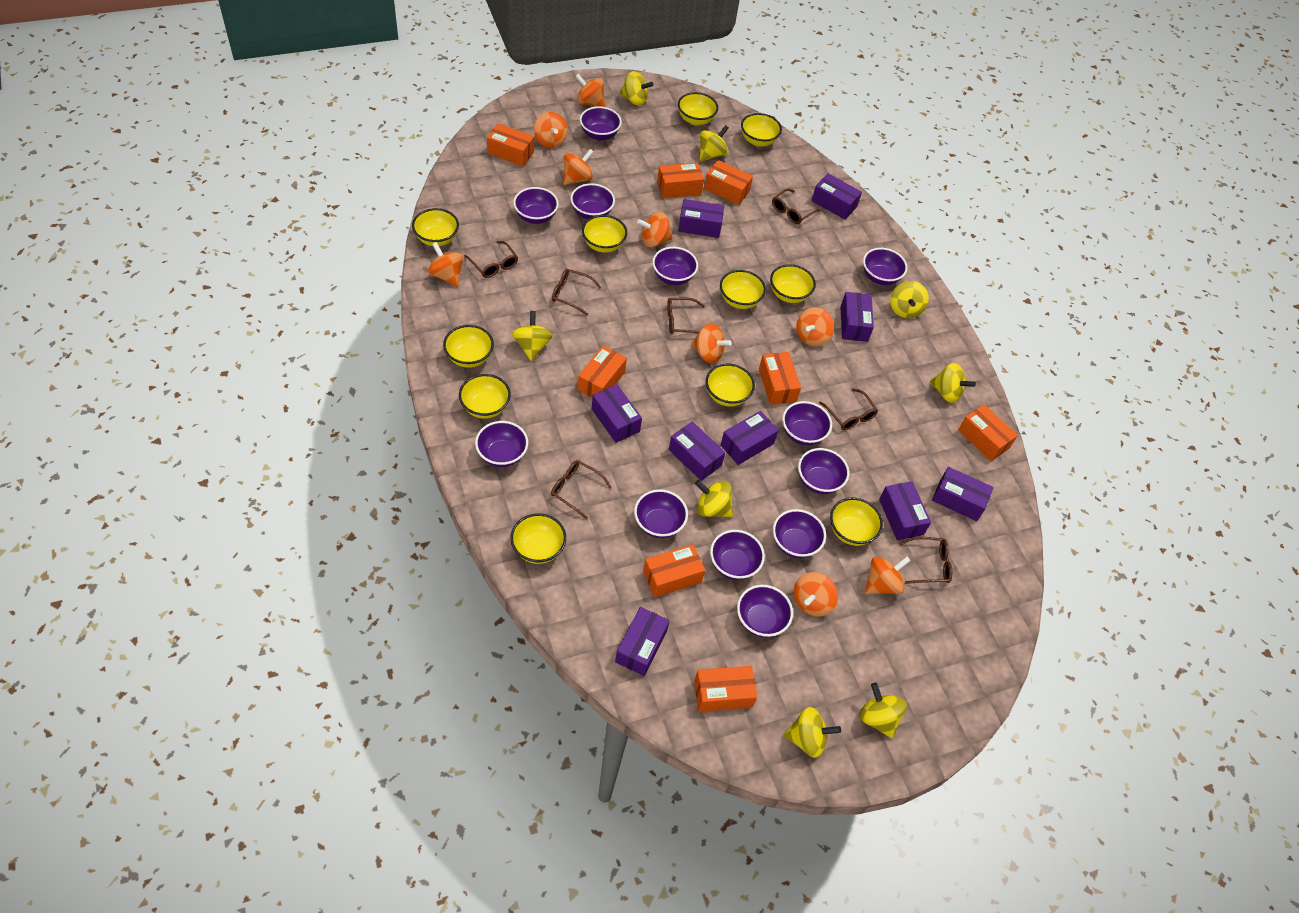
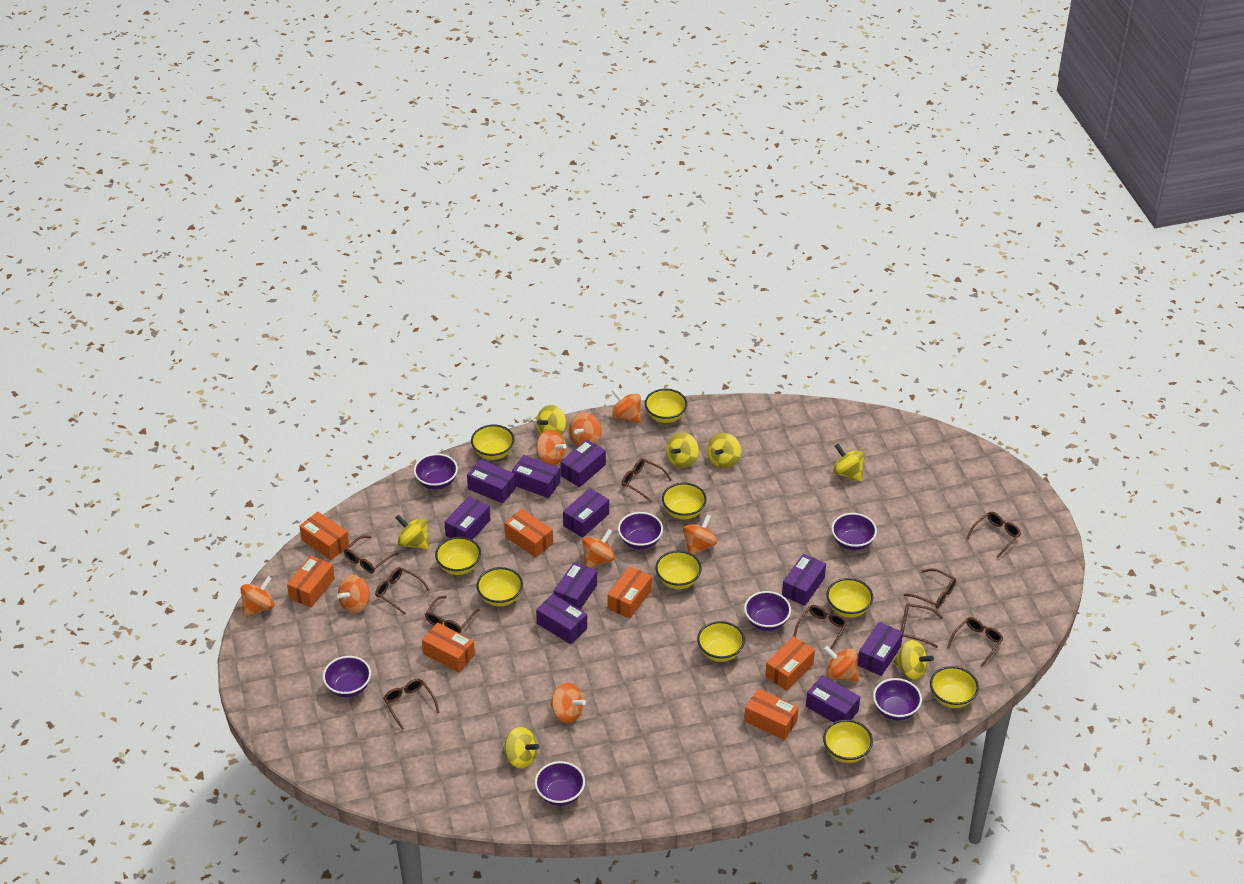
brown glasses: [464,241,518,278] [551,460,612,519] [552,269,601,315] [667,298,705,334] [772,188,821,224] [819,388,878,430] [899,537,952,584] = 7 -> [344,535,399,574] [375,567,430,615] [383,679,440,730] [425,596,479,633] [622,458,672,502] [793,605,847,650] [901,604,943,648] [904,568,956,609] [947,617,1003,667] [966,512,1021,558] = 10
orange box: [487,123,534,166] [577,346,627,398] [643,544,705,597] [657,163,704,198] [694,666,757,712] [704,160,753,205] [759,352,801,405] [958,404,1018,461] = 8 -> [287,556,335,607] [299,512,349,560] [422,623,475,673] [505,509,553,558] [607,566,652,619] [744,688,799,740] [765,636,815,691] = 7
purple bowl: [475,421,528,467] [513,187,559,224] [570,183,615,219] [580,106,622,140] [634,489,688,538] [652,247,698,285] [710,530,765,580] [737,585,793,638] [773,509,826,558] [782,401,832,445] [798,448,849,494] [863,248,907,285] = 12 -> [323,656,371,697] [414,453,458,490] [535,761,585,806] [618,512,663,550] [744,591,791,631] [831,513,877,550] [873,678,922,720] = 7
purple box: [592,384,642,443] [615,607,670,676] [669,421,725,481] [678,199,724,238] [721,411,779,465] [812,173,862,220] [840,292,874,342] [879,481,931,540] [932,467,994,521] = 9 -> [444,496,491,540] [467,459,516,504] [512,455,560,498] [536,594,587,644] [554,562,597,609] [560,439,606,487] [563,488,609,538] [782,554,826,606] [806,675,860,723] [857,622,903,676] = 10
yellow bowl: [412,208,459,246] [443,325,494,368] [459,374,511,419] [510,513,566,564] [582,215,627,253] [678,92,718,126] [706,364,755,407] [720,270,766,309] [741,113,782,147] [770,264,816,303] [830,497,883,546] = 11 -> [435,537,481,575] [471,424,514,460] [477,567,523,606] [645,389,687,423] [655,550,702,589] [662,483,707,519] [697,621,745,662] [823,720,873,763] [827,578,873,618] [930,666,979,708] = 10
yellow spinning top: [512,311,552,361] [620,71,654,106] [695,480,733,517] [700,125,729,161] [783,707,841,758] [859,683,907,739] [890,281,929,318] [930,363,976,403] = 8 -> [395,515,429,550] [503,727,539,768] [536,405,566,435] [666,432,699,468] [707,433,741,468] [833,444,864,482] [893,640,934,680] = 7

